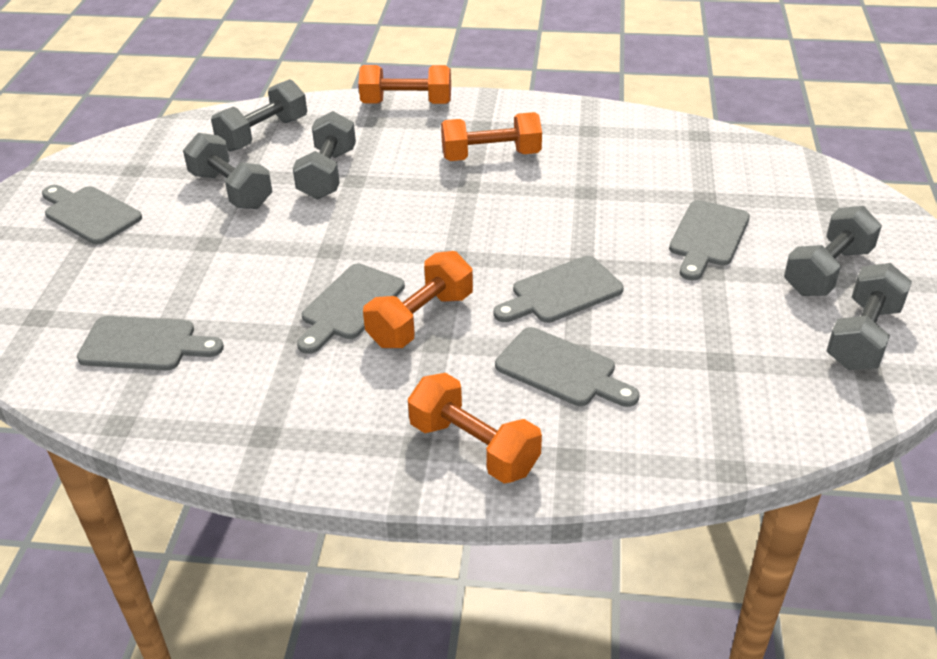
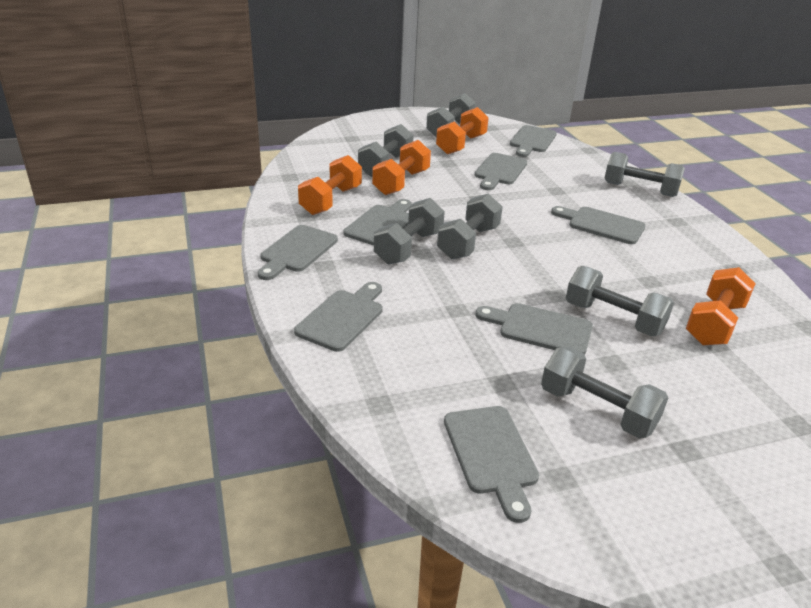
grey cutting board: [42,185,142,244] [77,316,224,371] [297,264,405,354] [493,256,624,323] [495,327,640,407] [669,200,750,280] = 6 -> [258,225,338,280] [294,282,383,352] [343,199,412,245] [444,406,539,523] [475,153,527,190] [475,303,593,354] [510,125,557,157] [551,206,646,244] = 8
grey dumbbell: [183,133,272,209] [211,79,307,151] [293,111,356,200] [784,206,882,296] [826,263,912,370] = 5 -> [358,124,414,177] [374,198,445,265] [426,93,476,137] [437,194,503,259] [541,347,669,439] [566,266,674,336] [605,152,685,197] = 7

